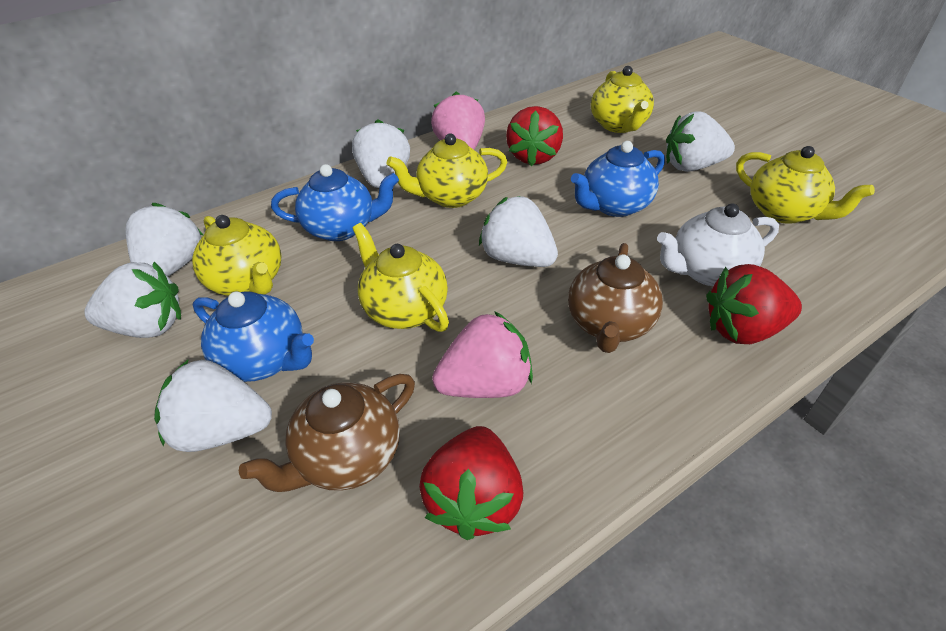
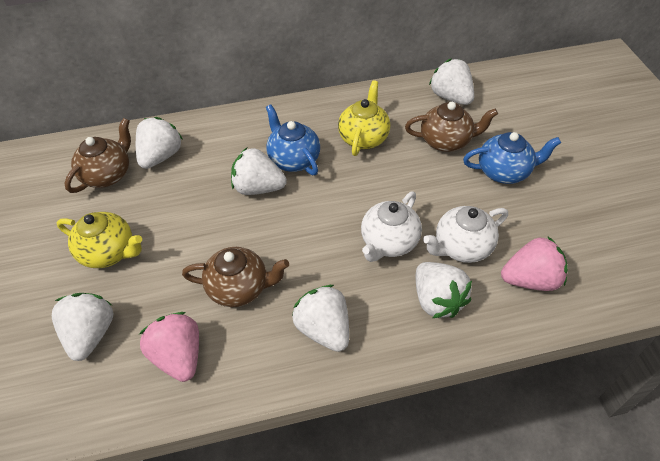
blue teapot: [193,292,314,382] [271,164,399,241] [571,141,665,217] = 3 -> [266,104,320,175] [463,132,561,184] = 2
brown teapot: [239,374,415,492] [568,243,663,353] = 2 -> [65,118,131,193] [182,247,289,307] [405,102,498,152] = 3
red strawberry: [419,426,523,540] [506,106,563,166] [706,264,802,344] = 3 -> none = 0
white teapot: [657,203,779,286] = 1 -> [361,191,422,262] [423,206,508,263] = 2
yellow teapot: [192,215,282,296] [353,223,449,332] [386,134,507,208] [591,66,654,133] [736,146,875,224] = 5 -> [57,212,142,268] [338,80,390,156] = 2

